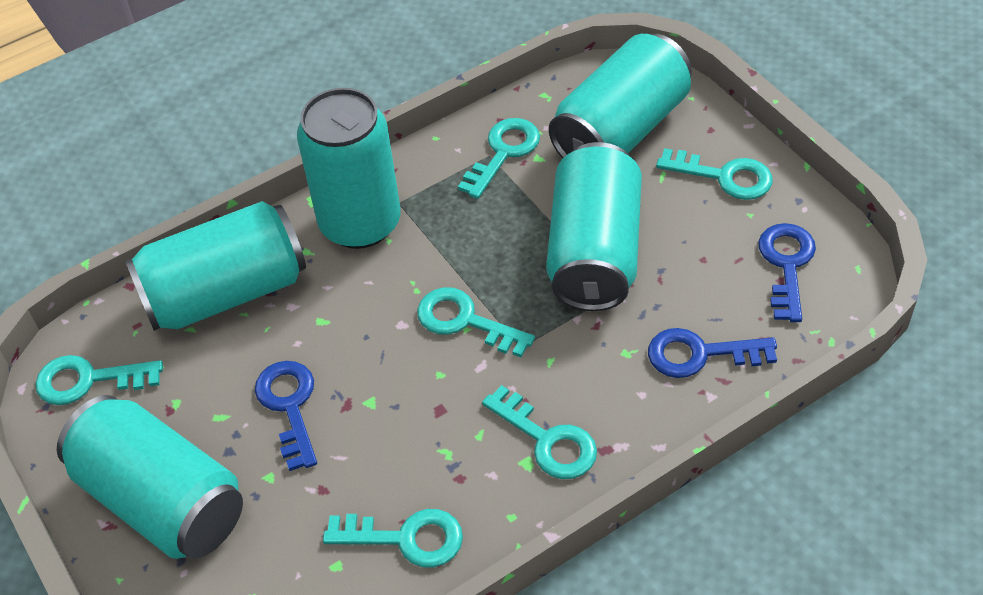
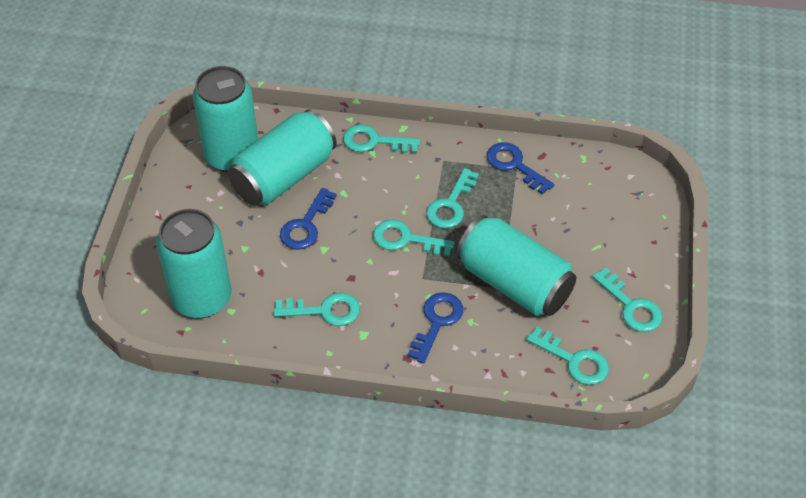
turquoise can: [57,395,243,559] [125,201,306,331] [297,88,401,249] [546,142,642,311] [549,34,692,158] = 5 -> [156,209,232,318] [193,66,258,172] [228,109,337,206] [456,215,576,316] = 4

